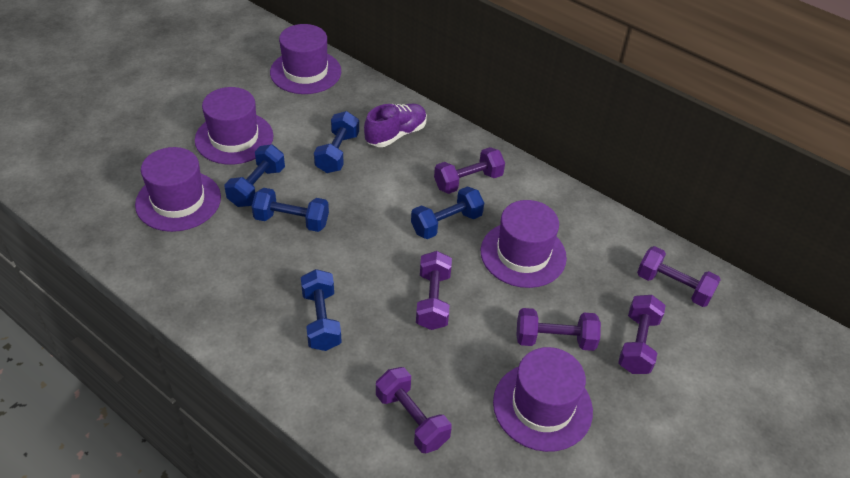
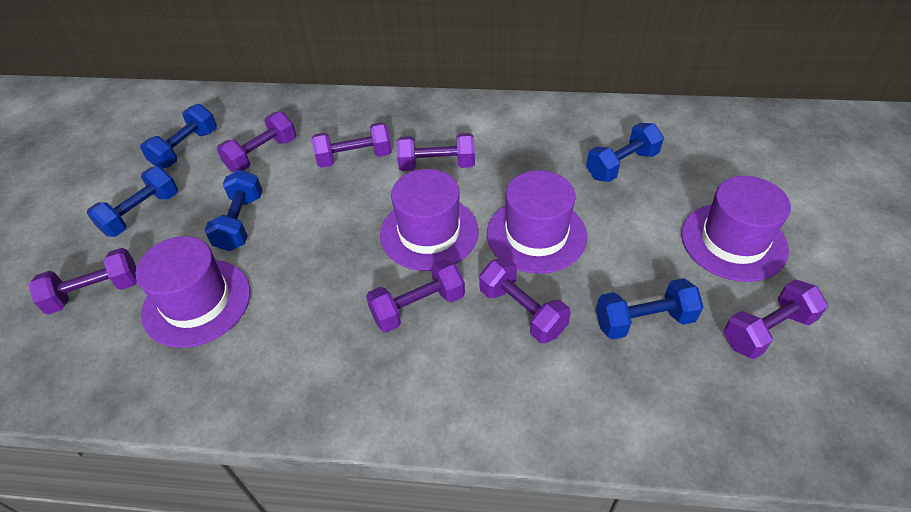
purple dumbbell: [376,367,451,453] [416,251,452,330] [434,147,505,194] [516,308,601,351] [618,295,666,374] [637,246,721,307] = 6 -> [28,248,137,315] [217,111,296,172] [312,122,392,168] [366,259,465,332] [397,133,475,171] [479,258,571,343] [724,279,828,359] = 7
purple hat: [135,147,221,232] [195,87,274,165] [270,24,341,94] [481,200,567,288] [493,347,593,452] = 5 -> [136,236,250,348] [380,169,478,271] [487,170,587,274] [681,176,791,282] = 4
purple shoe: [364,104,427,147] = 1 -> none = 0

